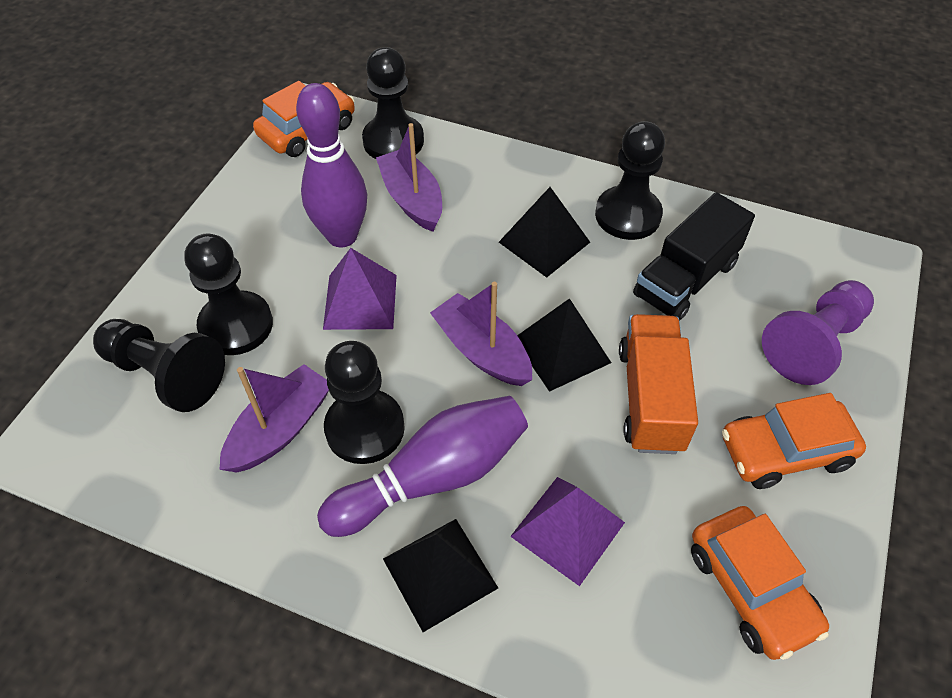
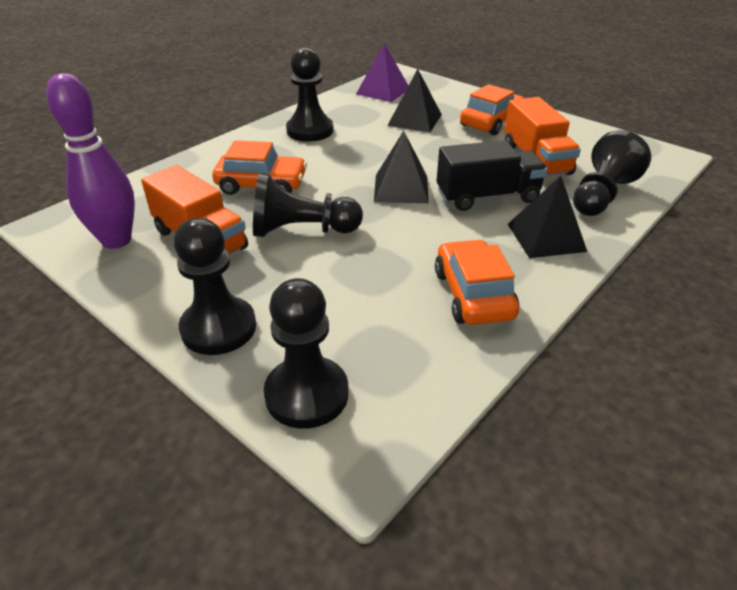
orange truck: [619,314,698,454] = 1 -> [141,165,248,255] [504,97,581,176] = 2
purple boat: [219,364,329,472] [376,123,442,232] [430,282,532,386] = 3 -> none = 0
purple bowling pin: [296,83,367,247] [317,396,528,537] = 2 -> [46,73,135,249] = 1
purple pawn: [762,280,874,385] = 1 -> none = 0
purple pyramid: [323,248,397,330] [510,477,625,586] = 2 -> [356,43,409,102] = 1

